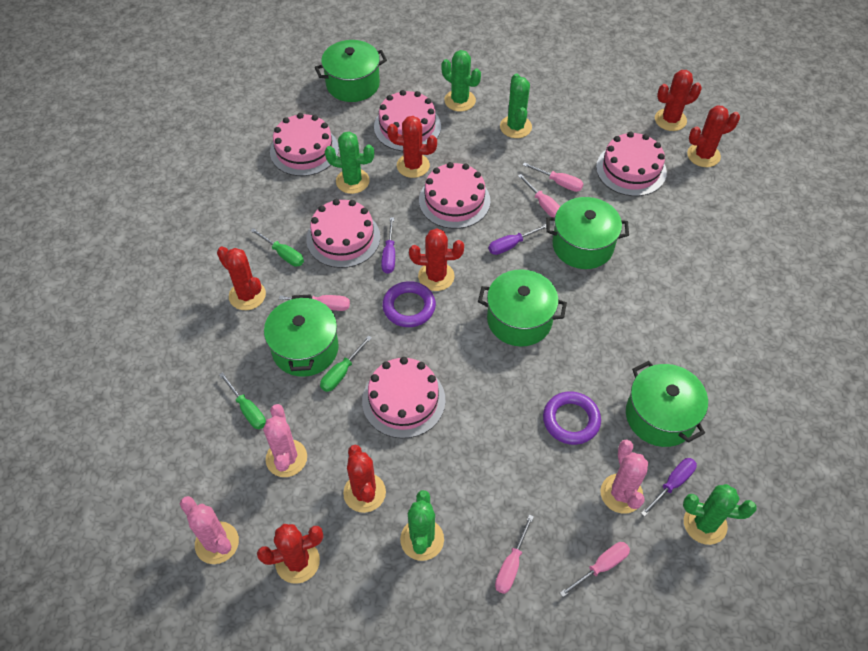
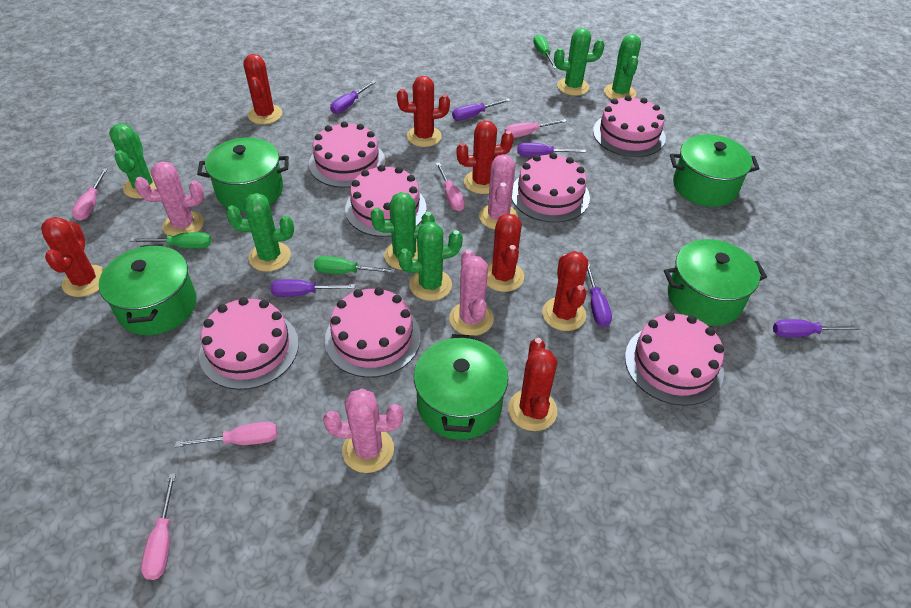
green cactus: [325,131,374,194] [400,490,444,561] [441,50,481,111] [500,73,532,138] [683,484,757,545] = 5 -> [109,123,157,199] [226,193,294,272] [371,192,435,270] [398,222,463,301] [554,28,604,96] [604,34,641,100] = 6
pink cactus: [180,496,239,564] [263,404,307,477] [600,440,648,513] = 3 -> [134,161,204,236] [323,388,403,473] [449,250,494,336] [479,154,518,230] = 4
pink cake: [270,113,339,176] [306,199,380,268] [362,357,445,438] [374,90,441,151] [419,162,490,229] [596,132,667,196] = 6 -> [199,297,299,390] [309,121,386,188] [325,287,421,378] [345,165,426,237] [512,153,590,223] [593,95,666,157] [625,312,724,406] = 7
purple ring: [382,281,436,327] [543,391,601,445] = 2 -> none = 0
purple screwdriver: [381,217,395,274] [489,224,546,255] [641,458,697,517] = 3 -> [271,279,355,297] [330,81,376,114] [452,98,511,121] [517,143,586,157] [587,263,612,327] [773,319,860,337] = 6

